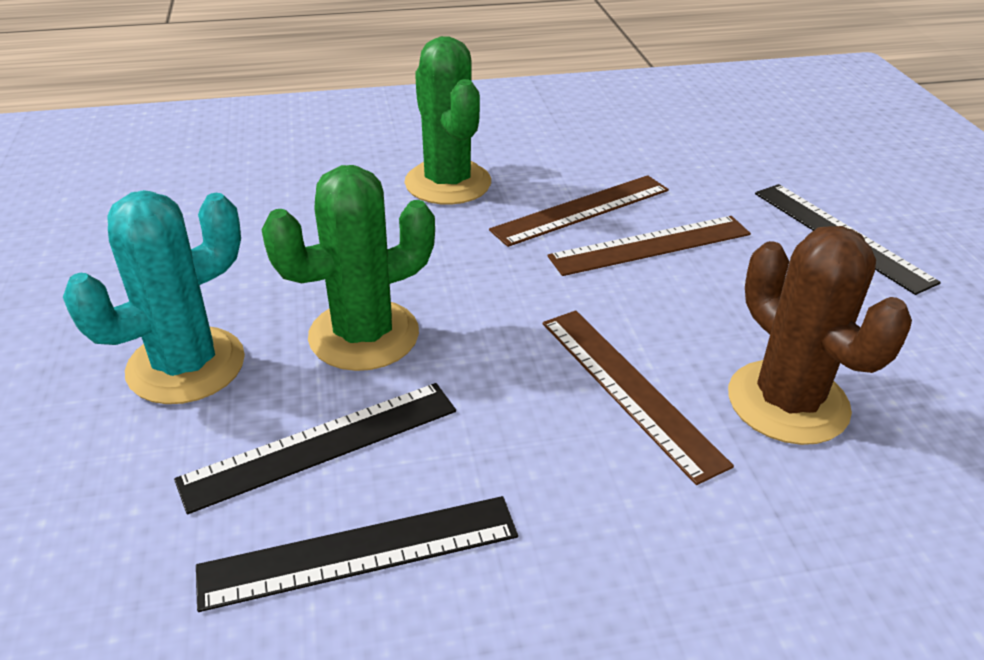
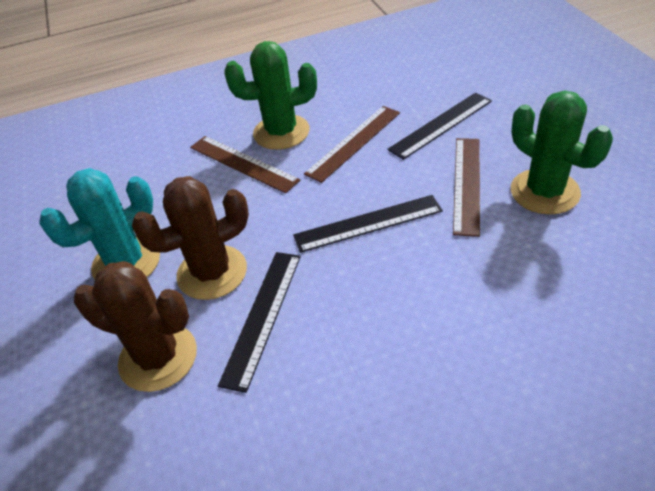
brown cactus: [728,226,912,445] = 1 -> [74,261,197,392] [132,176,249,300] = 2

